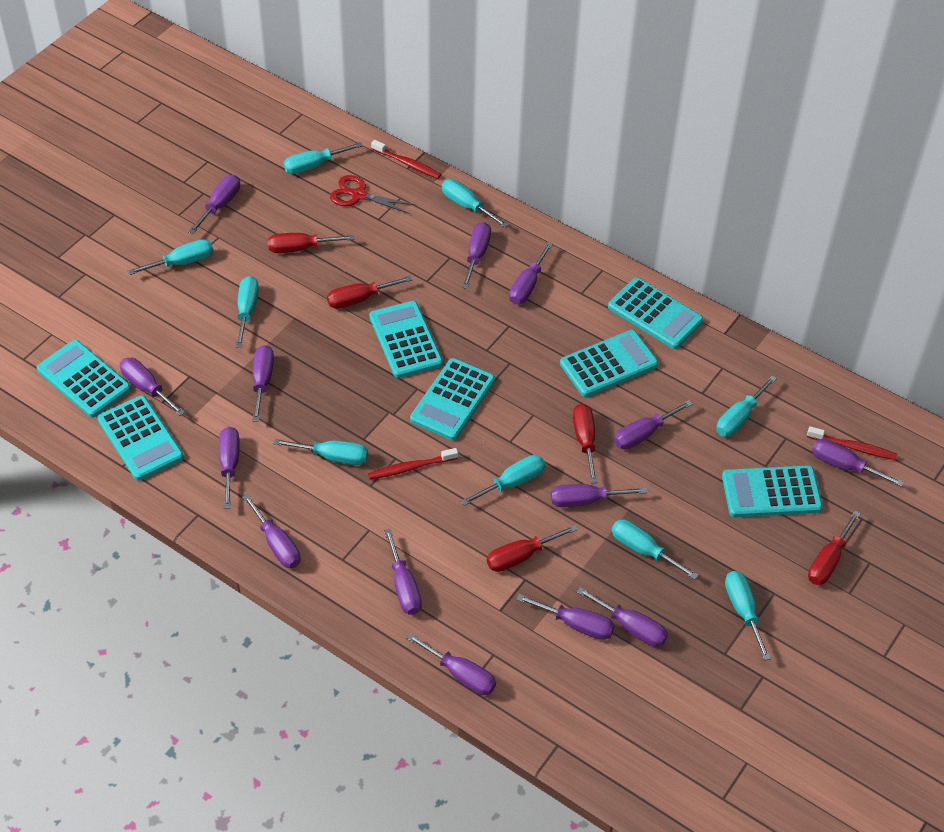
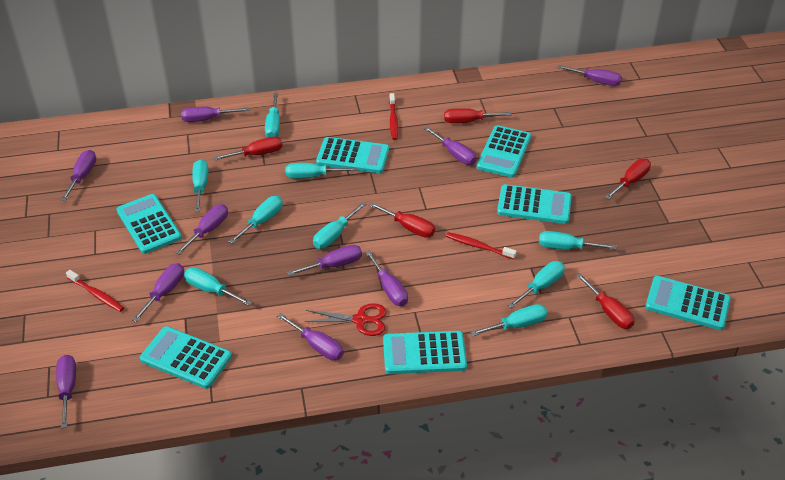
purple screwdriver: [120,358,185,416] [188,175,240,234] [219,427,240,509] [243,494,301,568] [253,345,274,422] [384,529,422,615] [406,633,496,695] [462,222,491,289] [509,241,553,304] [516,594,615,640] [551,484,647,507] [576,587,668,647] [614,400,693,449] [812,439,904,487] = 14 -> [56,355,76,428] [61,150,96,201] [132,263,184,322] [175,204,228,255] [181,107,249,122] [277,313,344,360] [287,245,362,276] [365,250,408,306] [424,126,476,165] [557,65,622,86] = 10

